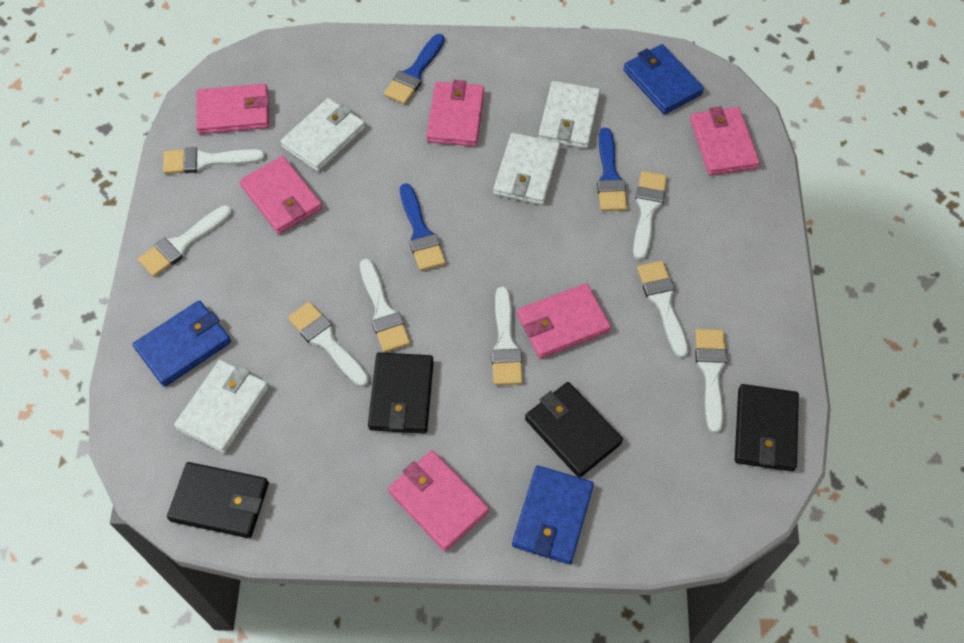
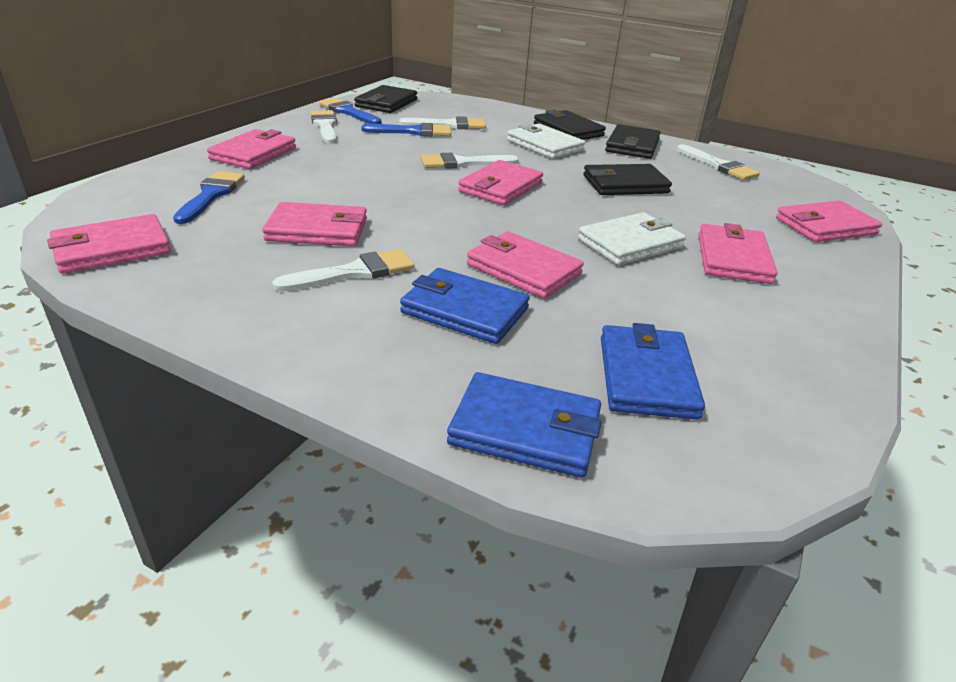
pink wallet: [196,84,269,134] [239,156,322,234] [388,450,489,551] [426,80,484,146] [517,283,611,359] [690,106,760,176] = 6 -> [47,214,171,274] [207,129,296,169] [262,202,367,246] [458,160,543,205] [467,231,584,298] [698,223,777,284] [776,201,882,242] = 7
white brush: [138,205,232,277] [163,147,265,174] [288,302,369,387] [360,259,410,353] [491,287,523,385] [633,171,667,260] [637,261,689,358] [695,329,727,433] = 8 -> [272,249,415,292] [311,110,337,144] [399,116,486,129] [421,153,519,169] [677,144,760,180] = 5
white wallet: [174,360,269,453] [280,98,365,172] [493,133,560,205] [538,81,600,149] = 4 -> [507,124,585,159] [578,212,686,265] = 2

